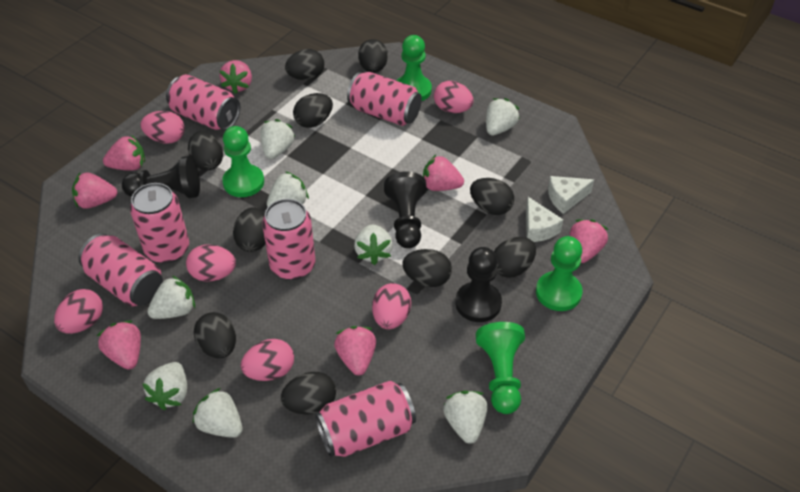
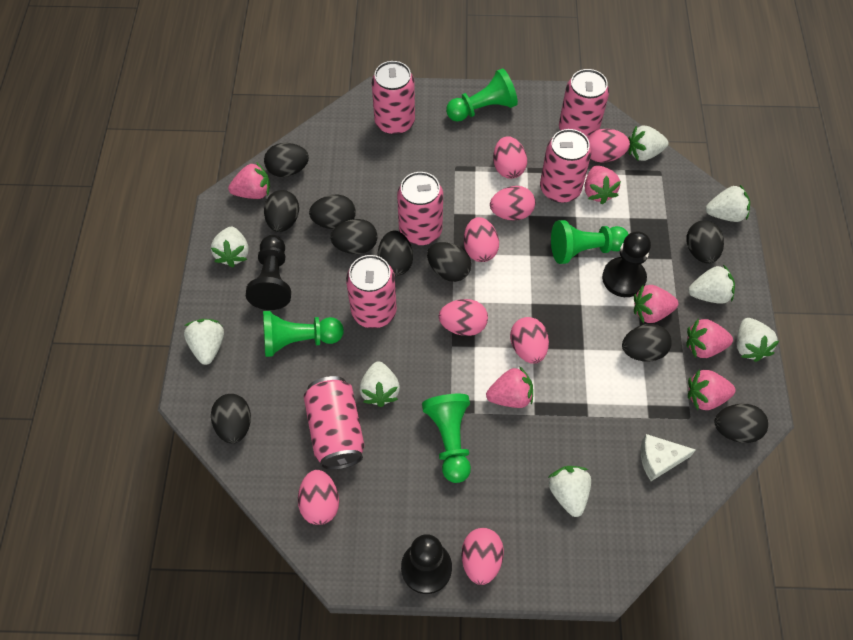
pink egg: [54,289,103,334] [140,111,185,144] [186,244,236,282] [240,339,294,381] [372,283,411,329] [434,81,474,113] = 6 -> [298,470,339,525] [439,299,488,336] [461,528,504,585] [464,217,499,262] [490,186,535,221] [493,136,527,179] [510,317,549,364] [588,129,630,163] = 8
pink strawberry: [72,172,117,209] [97,321,141,370] [103,135,145,171] [220,60,252,94] [334,326,376,376] [423,155,464,191] [570,219,608,263] = 7 -> [228,162,270,199] [486,366,533,408] [585,165,621,204] [634,285,678,324] [686,318,733,358] [688,369,736,410] = 6
white cheese: [526,197,563,242] [548,176,594,214] = 2 -> [641,434,696,481] = 1

